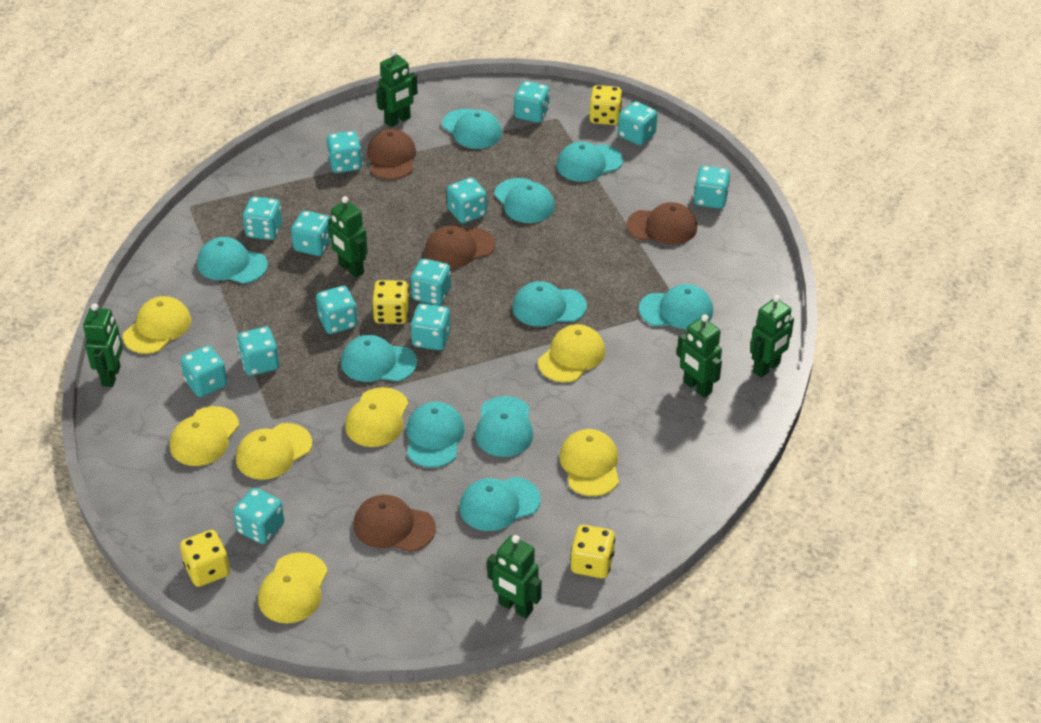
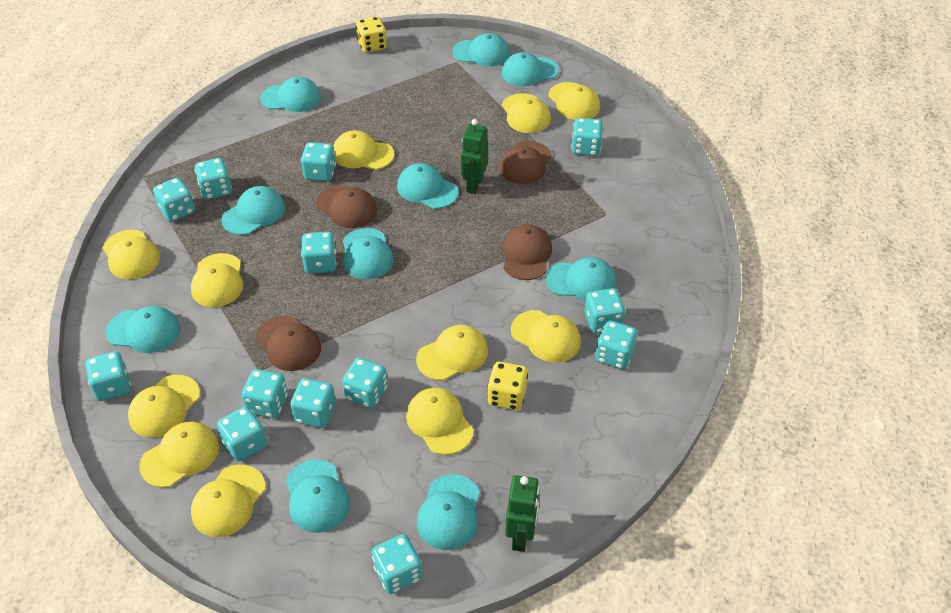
green robot: [83,303,123,387] [328,196,368,278] [376,50,418,127] [487,535,542,618] [677,314,722,398] [750,295,794,378] = 6 -> [461,119,488,194] [505,475,540,552] = 2
yellow cap: [123,296,191,354] [170,406,239,466] [236,423,312,480] [258,552,328,623] [345,387,408,447] [538,324,605,382] [560,429,619,496] = 7 -> [103,230,160,279] [128,375,200,438] [139,421,219,488] [191,253,243,307] [191,464,265,537] [333,130,394,170] [406,388,474,455] [416,325,488,381] [502,93,551,133] [511,310,581,362] [548,82,600,120] = 11
yellow dice: [180,530,230,587] [372,280,409,324] [571,525,615,578] [589,85,622,125] = 4 -> [356,17,387,53] [487,362,528,410] = 2

